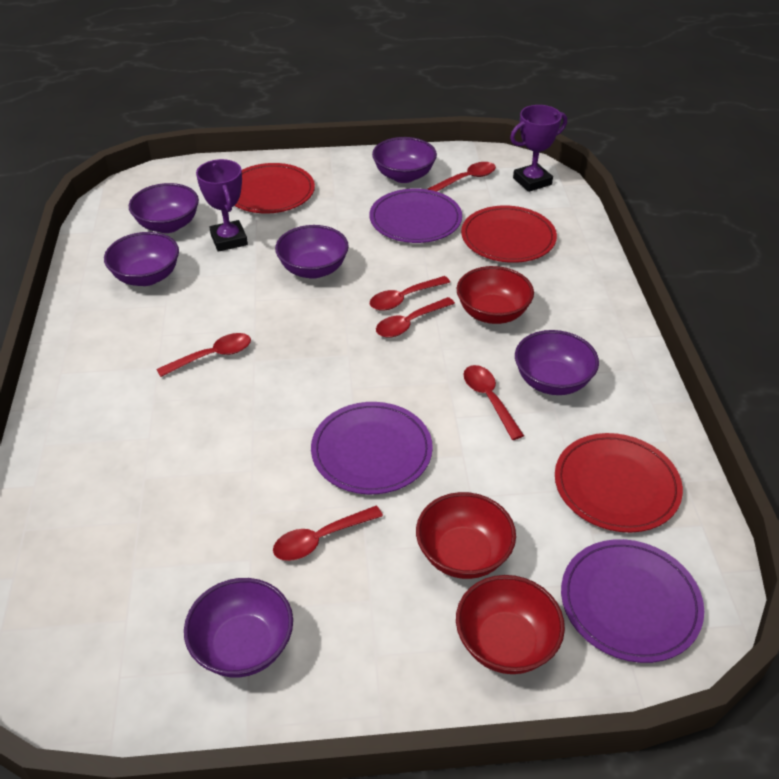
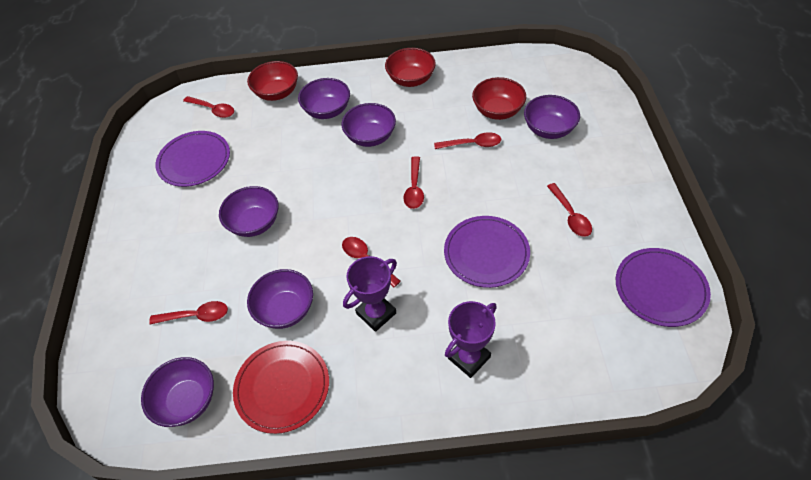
red plate: [234,163,315,213] [461,206,557,263] [555,433,683,533] = 3 -> [233,341,329,434] = 1

